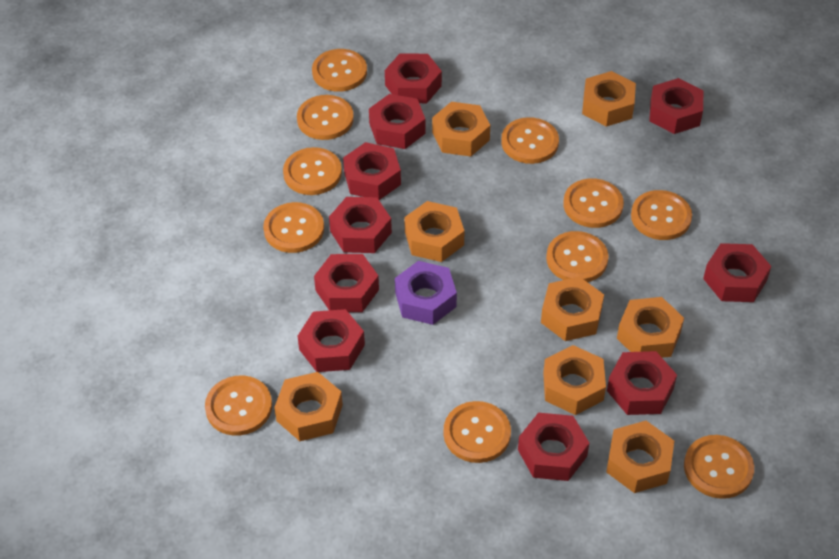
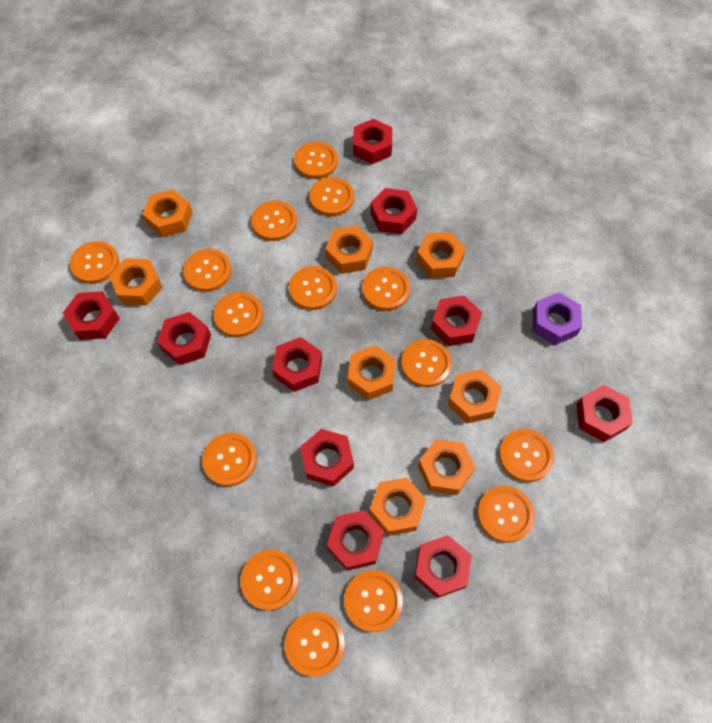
orange button: [205,376,272,436] [263,202,324,253] [283,147,342,195] [297,95,354,140] [312,49,367,92] [443,401,511,463] [501,117,559,164] [546,231,609,282] [563,178,624,228] [631,190,692,240] [684,435,754,499] = 11 -> [70,241,119,284] [183,249,232,292] [202,433,257,486] [213,292,263,337] [240,550,299,611] [251,201,297,241] [285,612,345,677] [289,266,337,310] [294,141,338,179] [309,177,354,216] [344,570,403,632] [362,267,410,311] [401,339,452,387] [477,486,534,543] [499,429,554,482] = 15

